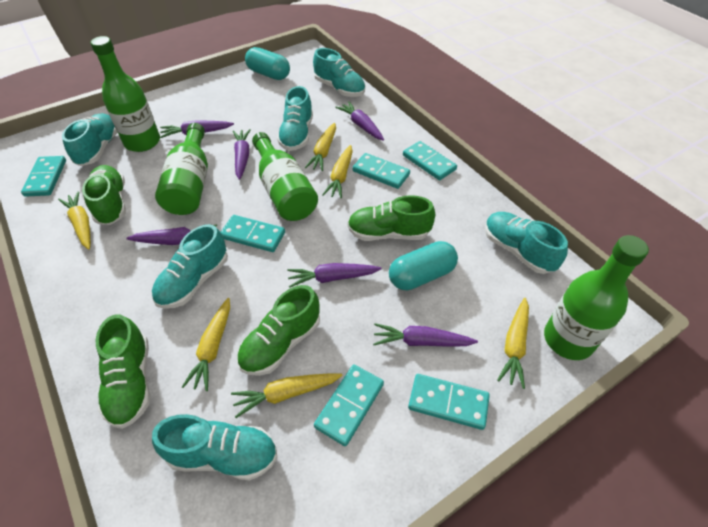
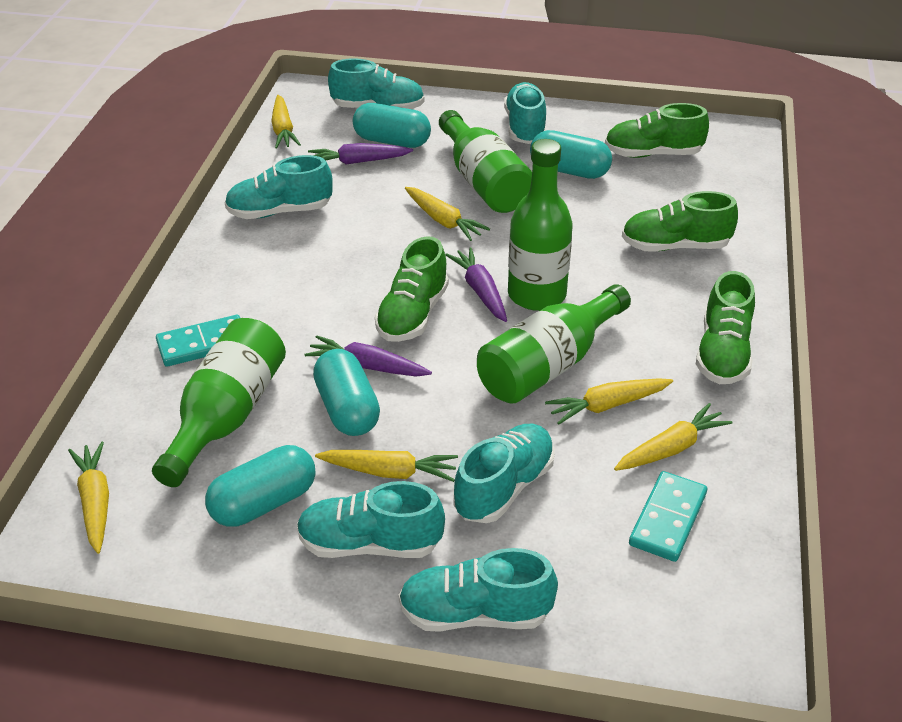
purple carrot: [126,224,217,245] [160,120,234,138] [233,129,251,180] [287,263,382,288] [335,101,384,141] [373,323,478,347] = 6 -> [305,335,432,377] [308,143,413,165] [445,247,507,322] = 3
turquoise capsule: [245,47,290,80] [389,241,458,290] = 2 -> [205,445,315,527] [313,349,380,436] [353,103,431,148] [530,130,612,179] = 4
turquoise domino: [21,156,66,197] [221,215,285,252] [314,365,384,446] [353,153,410,189] [403,141,457,180] [408,374,490,430] = 6 -> [156,315,240,367] [629,471,707,562] = 2

